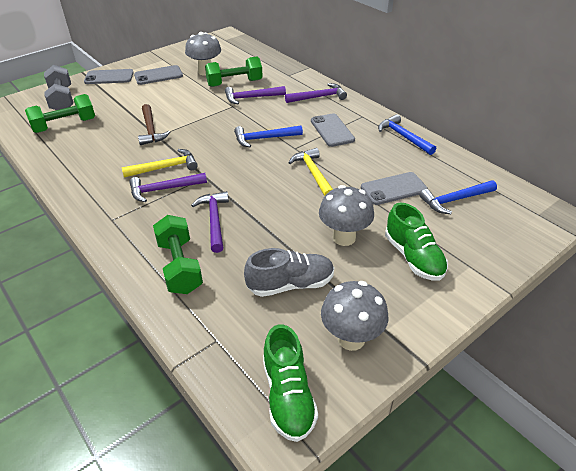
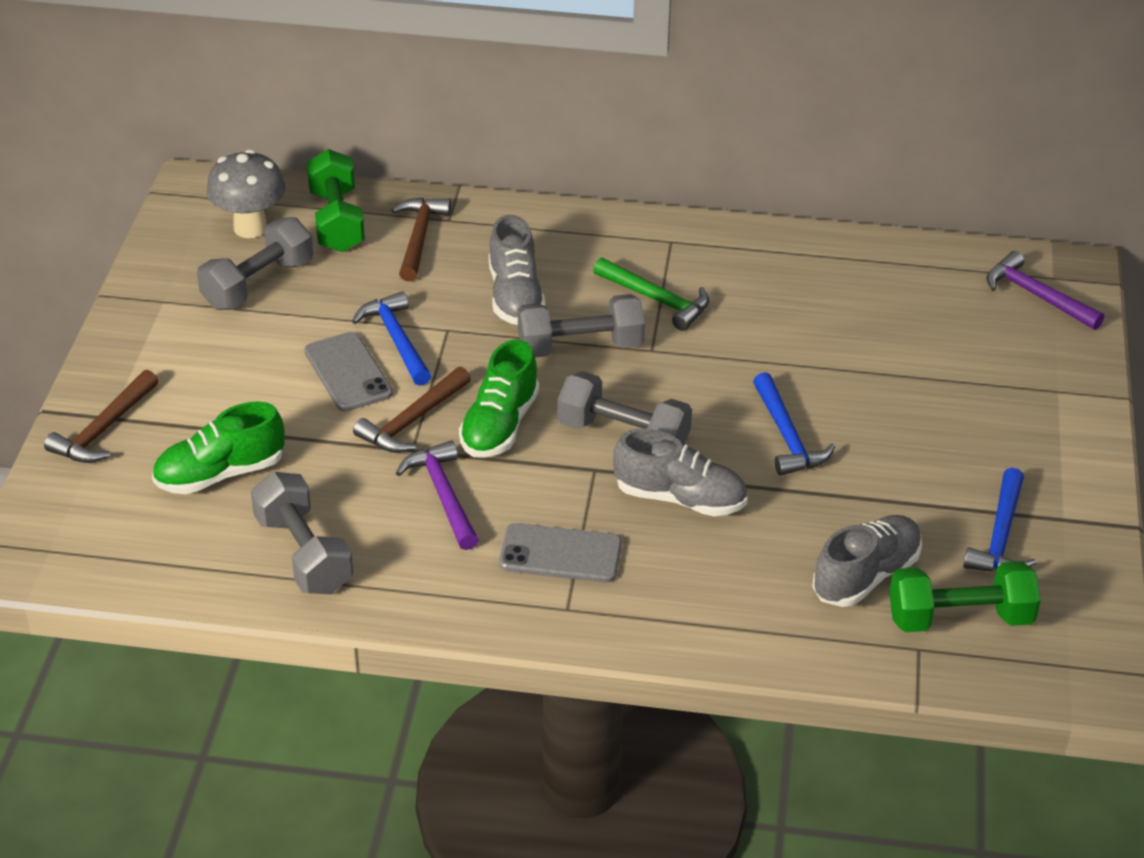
brown hammer: [138,104,170,145] = 1 -> [44,370,158,463] [353,367,471,453] [392,197,451,281] = 3
green dumbbell: [25,94,95,133] [153,215,203,294] [205,56,263,87] = 3 -> [307,149,365,252] [889,561,1041,632] = 2
green hammer: none = 0 -> [593,258,710,331] = 1
grey dumbbell: [44,65,73,110] = 1 -> [197,217,313,310] [251,472,353,594] [518,294,645,357] [557,371,692,444] = 4
grey mushroom: [185,32,221,76] [319,185,374,246] [321,281,389,351] = 3 -> [207,149,286,238] = 1
grey phone: [84,69,133,84] [134,65,183,85] [311,114,355,147] [361,172,428,205] = 4 -> [304,332,393,411] [499,523,622,583] = 2
grey shoe: [244,248,334,297] = 1 -> [489,215,546,325] [613,429,748,516] [812,515,922,607] = 3
purple hammer: [129,173,207,202] [191,191,229,253] [225,86,286,104] [285,83,347,103] = 4 -> [396,440,479,550] [986,251,1104,330] = 2
yellow hammer: [121,149,198,178] [289,148,333,196] = 2 -> none = 0

